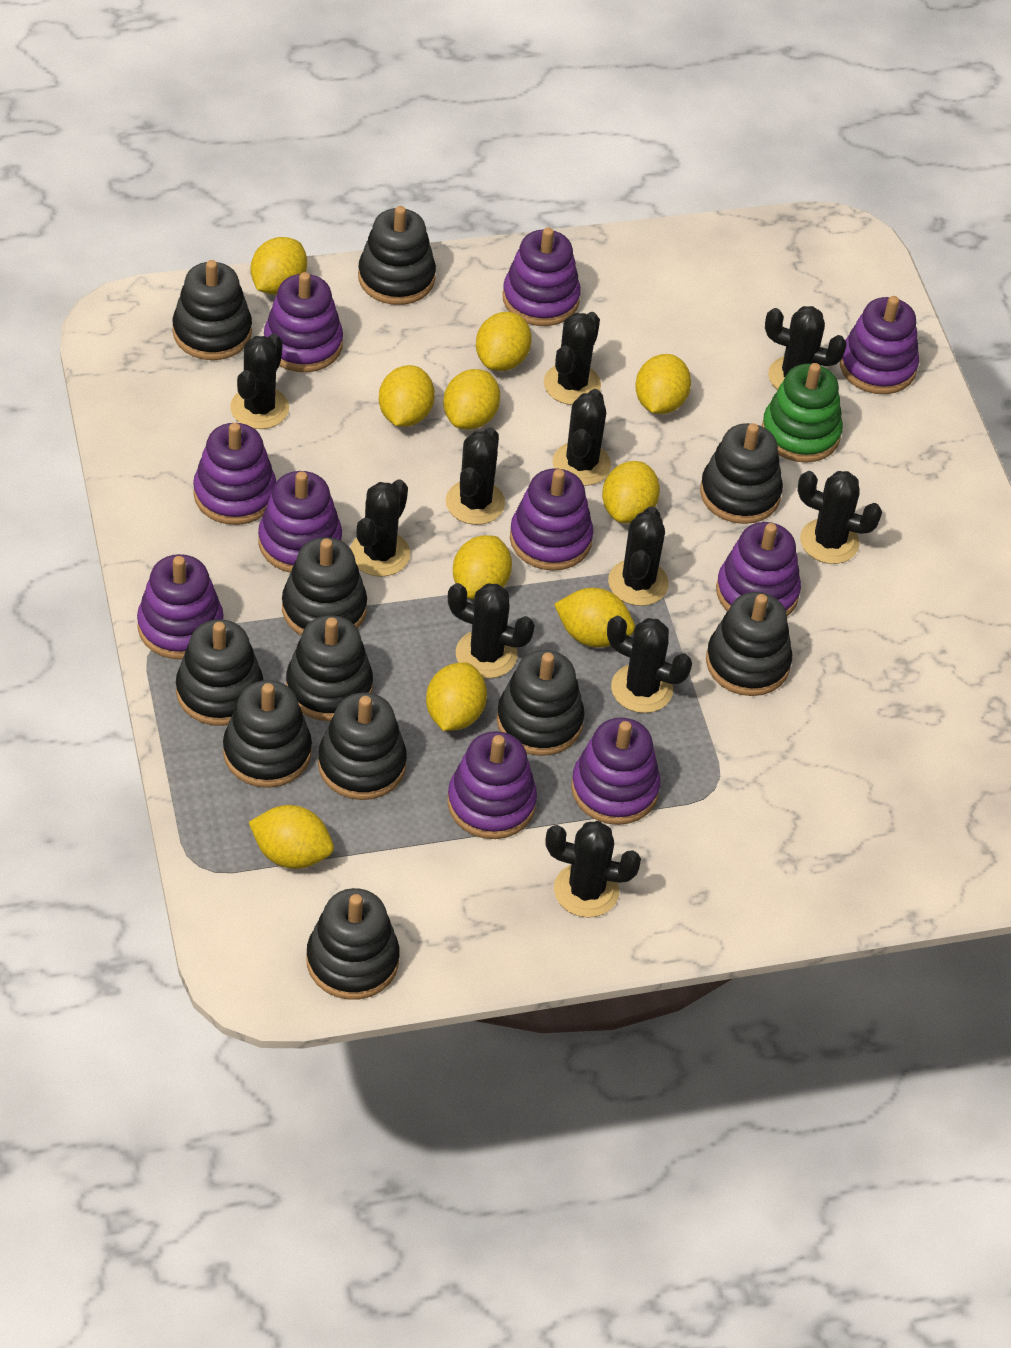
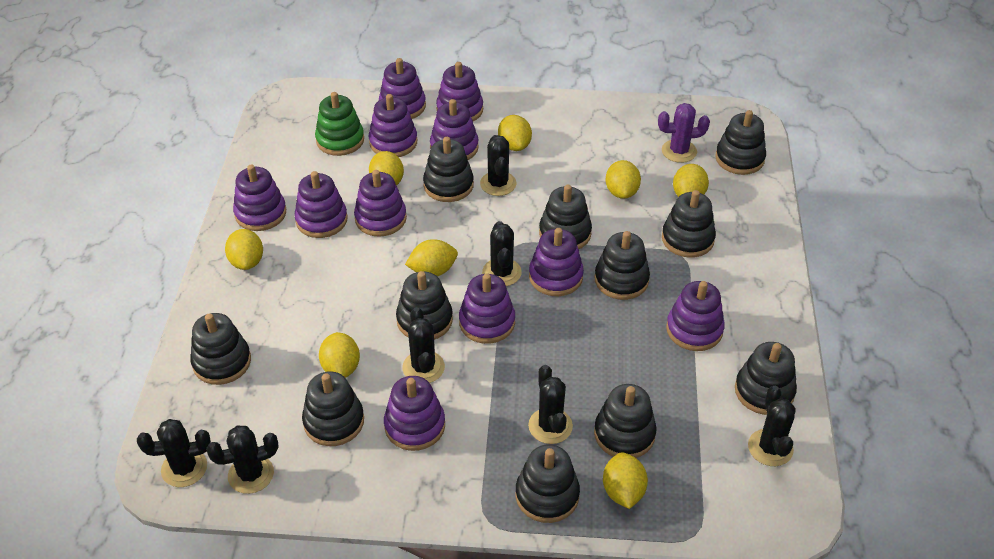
black cactus: [230,334,289,429] [350,479,410,577] [446,427,505,525] [448,583,535,678] [544,312,601,405] [545,821,641,918] [552,389,611,486] [607,616,692,713] [608,506,669,606] [765,306,847,390] [798,471,882,564] = 11 -> [137,419,211,487] [206,425,279,494] [402,307,445,383] [480,135,516,196] [482,221,522,286] [528,365,573,444] [748,386,796,466] = 7
purple cactus: none = 0 -> [658,103,710,163] = 1
purple stacking toy: [137,554,224,659] [193,423,276,525] [258,471,342,573] [264,272,343,372] [447,731,537,839] [503,227,581,326] [510,469,593,571] [571,718,661,825] [716,522,801,616] [840,296,919,394] = 10 -> [233,165,286,231] [294,171,348,238] [354,170,407,237] [369,94,418,157] [379,58,426,119] [384,376,445,451] [430,99,479,160] [436,62,483,121] [459,274,515,344] [529,228,584,296] [666,281,725,351] = 11
yellow lemon: [249,805,334,869] [251,237,307,295] [379,365,435,427] [426,662,487,731] [443,369,500,430] [453,535,512,599] [476,312,532,371] [554,588,635,647] [602,461,660,523] [635,354,691,414] = 10 -> [225,229,263,270] [319,332,360,378] [369,151,404,186] [405,239,458,276] [498,115,532,151] [603,452,648,509] [605,160,641,199] [673,164,709,197] = 8

